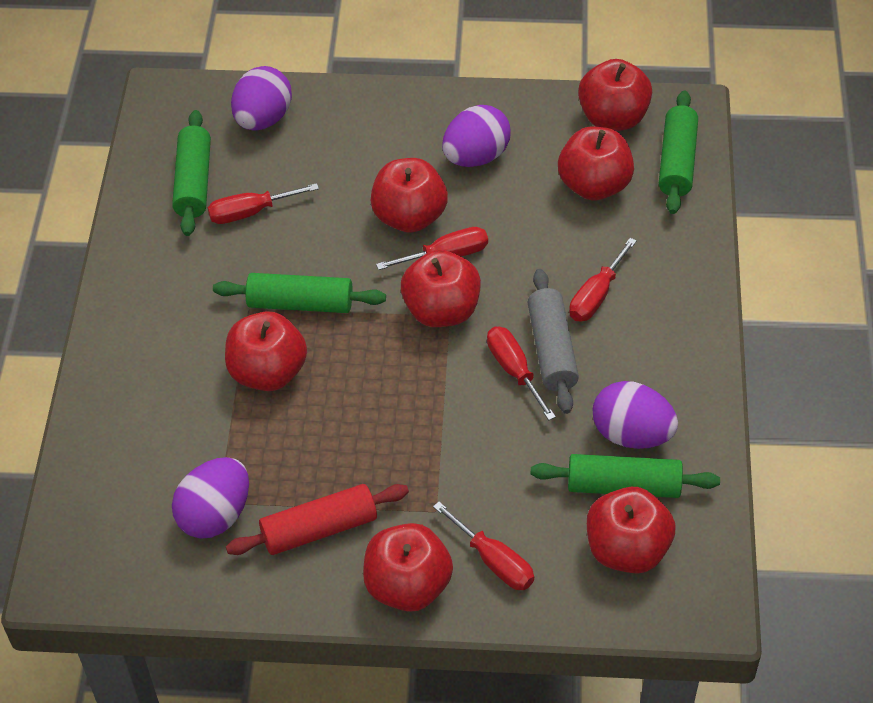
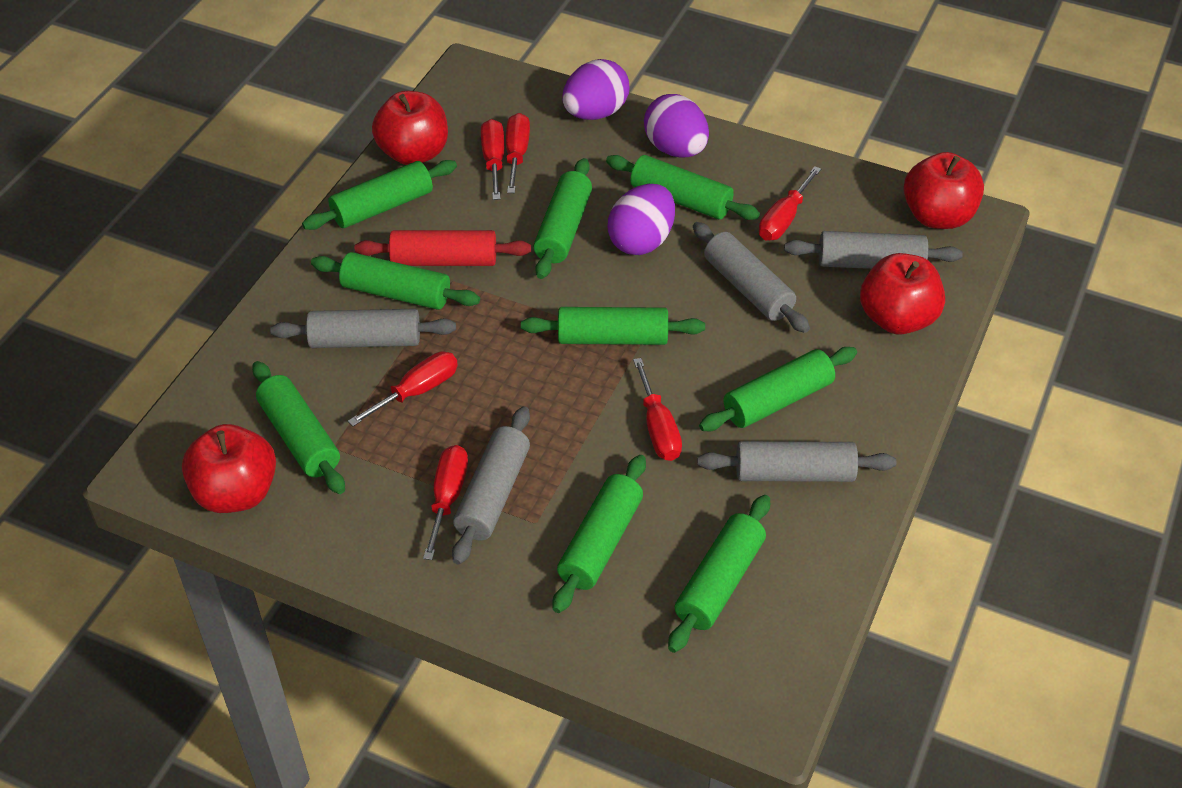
green rolling pin: [172,110,211,236] [213,273,386,313] [531,454,720,498] [659,91,698,214] = 4 -> [252,361,345,494] [302,160,457,230] [311,252,480,310] [521,307,705,345] [533,158,592,279] [553,455,646,613] [606,155,760,220] [668,495,770,653] [699,347,857,431] = 9
grey rolling pin: [528,269,579,414] = 1 -> [270,309,456,348] [452,406,530,565] [693,222,810,333] [697,441,896,482] [784,231,963,269] = 5
purple egg: [172,457,249,539] [231,66,292,131] [442,105,511,167] [593,381,678,449] = 4 -> [562,59,629,120] [608,184,675,255] [644,94,709,157] = 3
red apple: [225,311,307,391] [363,523,453,612] [371,158,448,233] [401,250,481,327] [558,127,634,201] [578,59,652,131] [587,487,676,574] = 7 -> [182,424,276,513] [372,91,448,165] [860,253,945,335] [904,152,984,229] = 4
red screwdriver: [208,183,319,224] [376,227,488,270] [433,502,534,590] [487,326,556,420] [569,238,637,322] = 5 -> [348,351,458,426] [423,445,468,560] [481,119,504,200] [506,113,530,193] [633,358,682,461] [759,166,821,241] = 6

